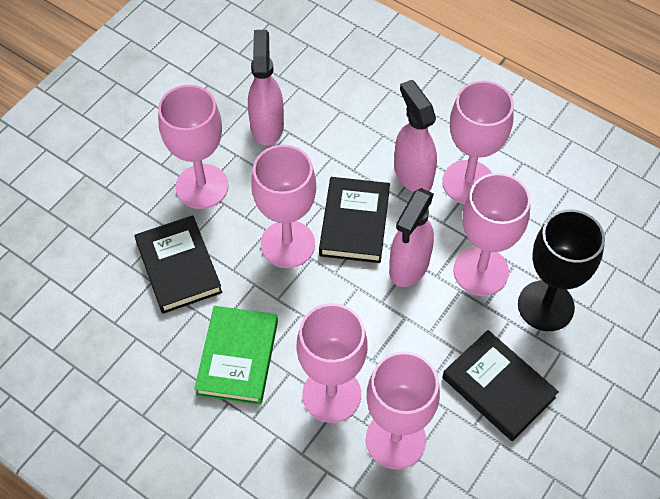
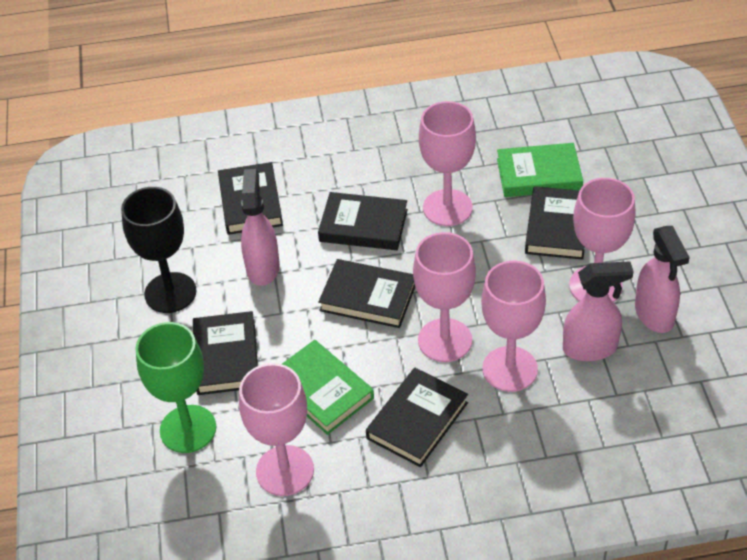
black book: [135,215,222,314] [319,177,390,263] [442,330,559,442] = 3 -> [193,311,258,395] [218,162,283,235] [318,192,408,250] [318,259,415,328] [366,368,468,467] [525,186,585,260] = 6
green book: [194,306,278,405] = 1 -> [282,340,374,435] [497,143,583,197] = 2
green goblet: none = 0 -> [135,322,216,453] = 1
pink goblet: [158,85,229,209] [251,145,316,268] [297,303,367,423] [366,351,440,469] [442,81,514,204] [453,173,531,296] = 6 -> [239,363,314,496] [413,232,476,362] [419,101,476,226] [481,261,546,392] [569,178,636,302] = 5

